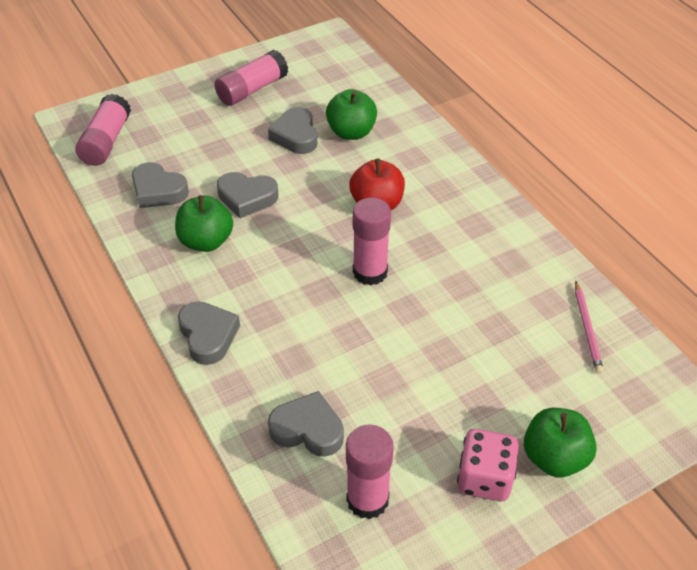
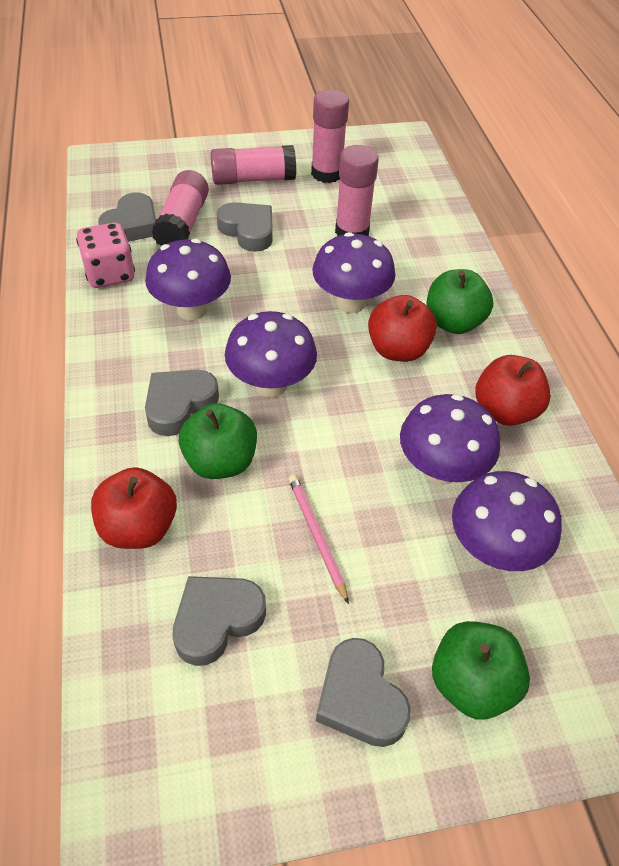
purple mushroom: none = 0 -> [145,239,231,320] [225,311,317,397] [312,232,395,313] [400,394,500,485] [452,471,562,571] = 5
red apple: [349,159,405,210] = 1 -> [91,467,177,549] [368,295,437,362] [476,355,551,426] = 3

